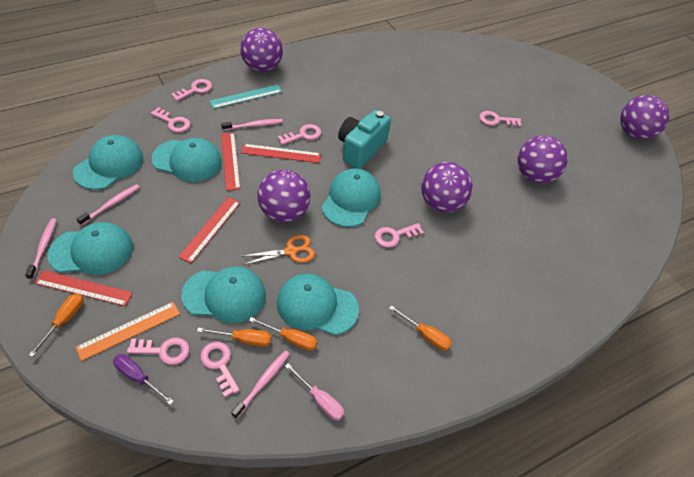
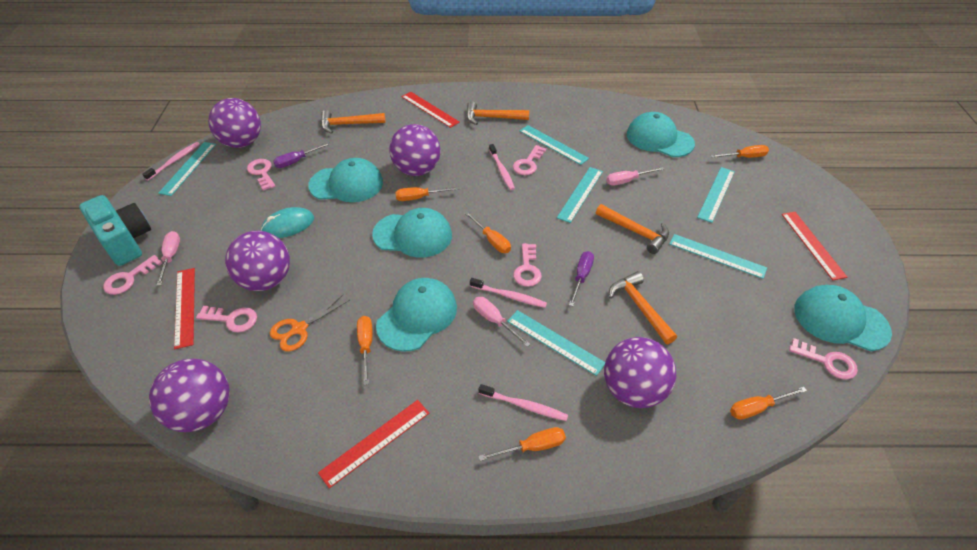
orange hammer: none = 0 -> [321,110,386,134] [466,101,529,125] [596,204,669,254] [609,271,677,344] = 4
orange ruler: [75,302,180,361] = 1 -> none = 0
orange screwdriver: [29,293,83,357] [197,327,271,347] [249,317,318,351] [389,305,452,351] = 4 -> [357,316,372,385] [395,187,459,201] [465,212,511,253] [479,427,566,461] [711,145,769,158] [730,387,807,420] = 6
pink key: [127,338,190,365] [150,107,191,133] [171,79,212,101] [200,342,240,398] [277,124,321,145] [374,223,424,248] [479,111,521,127] = 7 -> [103,255,162,295] [196,306,257,332] [247,159,275,190] [513,145,546,175] [513,243,542,287] [789,338,858,379] = 6
pink screwdriver: [285,363,345,421] = 1 -> [156,231,180,286] [473,297,530,347] [606,167,664,186] = 3
purple screwdriver: [113,354,174,405] = 1 -> [273,142,331,168] [569,251,594,306] = 2
turquoise cap: [48,222,133,275] [73,135,143,190] [152,138,222,182] [181,267,266,323] [277,274,359,335] [321,168,381,227] = 6 -> [308,158,383,202] [372,208,452,258] [376,278,457,352] [627,112,695,157] [794,285,892,351] = 5
turquoise mouse: none = 0 -> [261,207,314,238] = 1
turquoise ruler: [209,85,282,109] = 1 -> [158,142,216,196] [507,310,605,376] [520,125,589,165] [557,167,603,223] [669,234,767,279] [697,167,735,223] = 6

